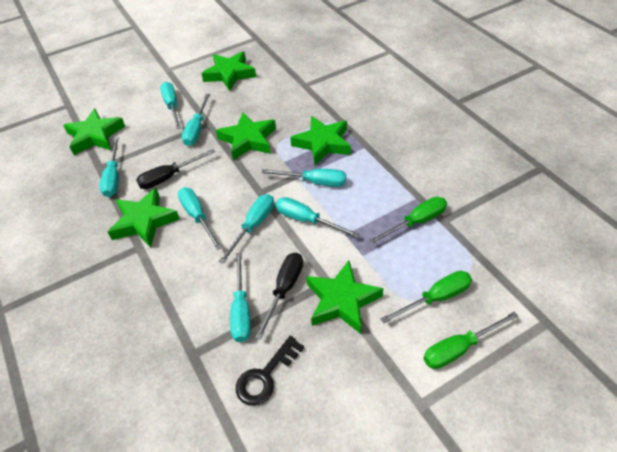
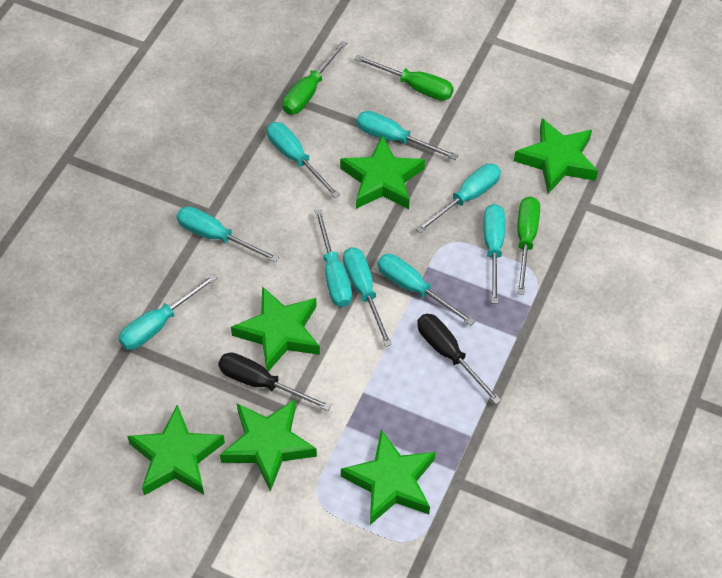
black key: [236,336,304,406] = 1 -> none = 0
turquoise screwdriver: [100,137,119,197] [160,82,181,129] [178,188,222,250] [182,94,210,146] [219,194,274,264] [230,253,251,342] [262,169,346,187] [276,197,359,238] = 8 -> [119,274,217,350] [176,206,279,262] [267,122,340,198] [315,209,352,307] [343,247,392,347] [356,111,458,160] [377,254,475,326] [416,164,501,233] [484,204,505,304] = 9

